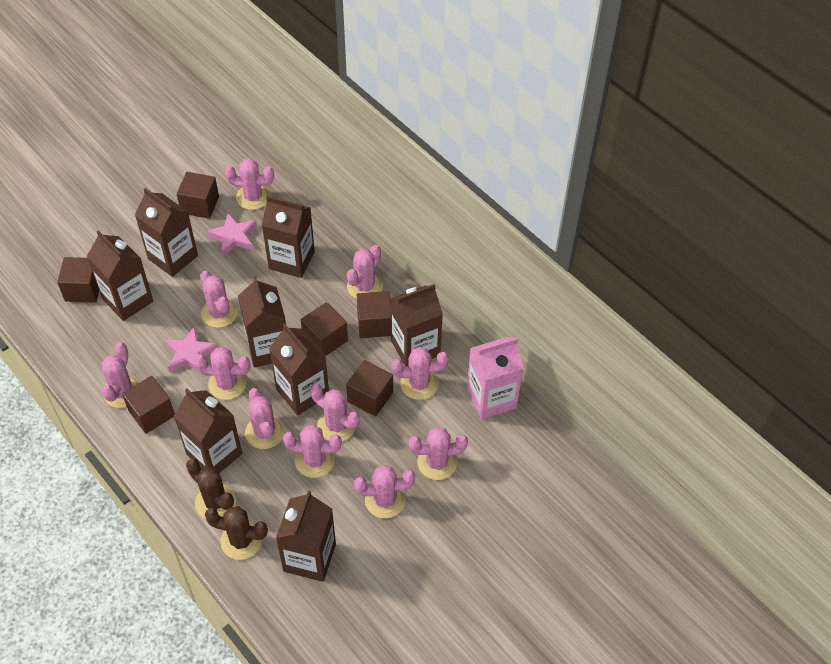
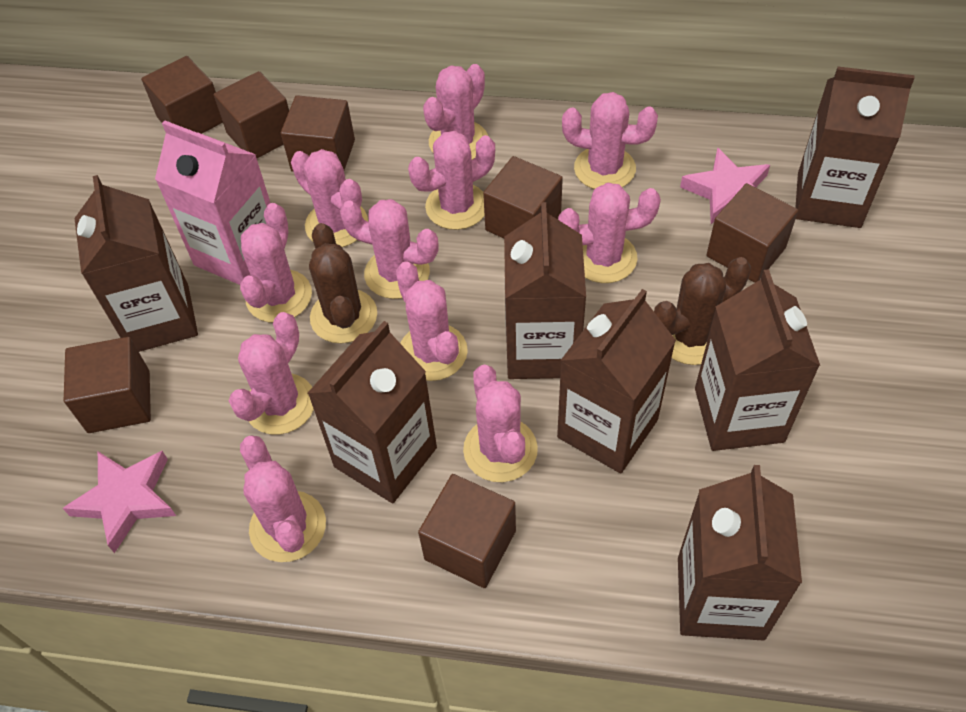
brown carton: [87,230,153,321] [135,188,198,277] [174,389,242,473] [238,276,286,368] [262,195,315,278] [269,324,329,415] [276,491,336,582] [390,284,443,366] = 8 -> [75,175,198,352] [307,321,437,503] [504,202,586,379] [557,289,676,473] [678,465,802,640] [695,269,820,451] [795,67,915,228] = 7
brown cube: [57,257,99,303] [122,376,175,434] [177,172,219,219] [301,302,348,356] [346,360,393,416] [357,291,391,338] = 6 -> [64,337,151,433] [141,56,223,134] [214,71,289,158] [281,95,355,172] [418,474,516,588] [483,156,563,238] [706,183,798,283] = 7

